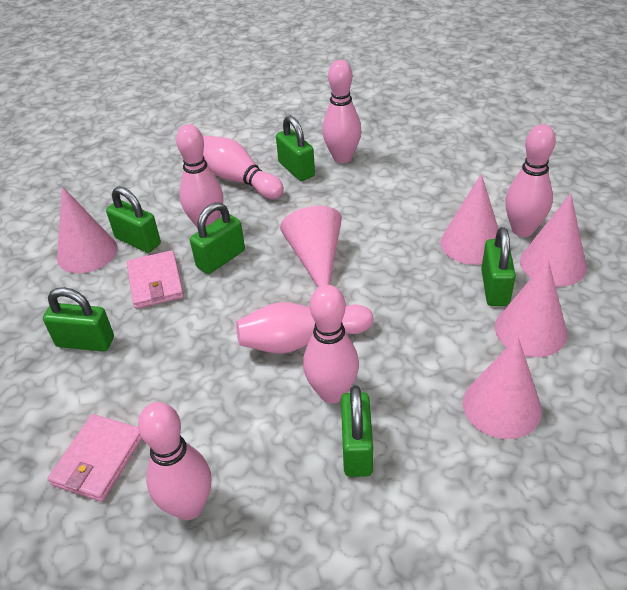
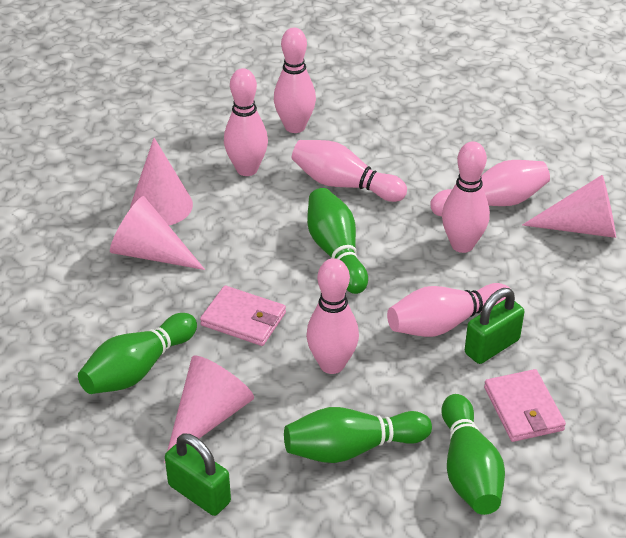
green bowling pin: none = 0 -> [78,313,197,394] [284,407,432,463] [307,188,368,294] [441,394,505,515] = 4
green padlock: [43,287,114,352] [106,187,161,253] [190,202,245,274] [276,116,315,181] [341,385,373,477] [481,227,516,306] = 6 -> [165,434,231,516] [465,288,524,364] = 2
pink cone: [57,186,117,273] [280,206,342,288] [440,174,499,265] [463,336,542,439] [495,259,567,357] [520,193,587,287] = 6 -> [110,196,205,270] [130,138,193,225] [164,356,254,463] [522,175,616,238] = 4

